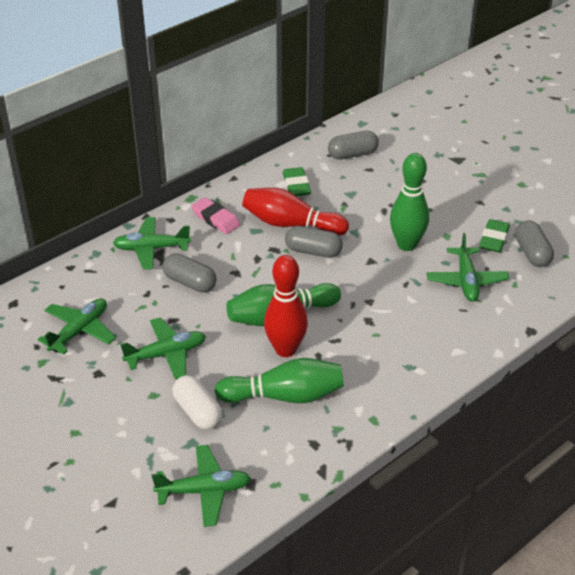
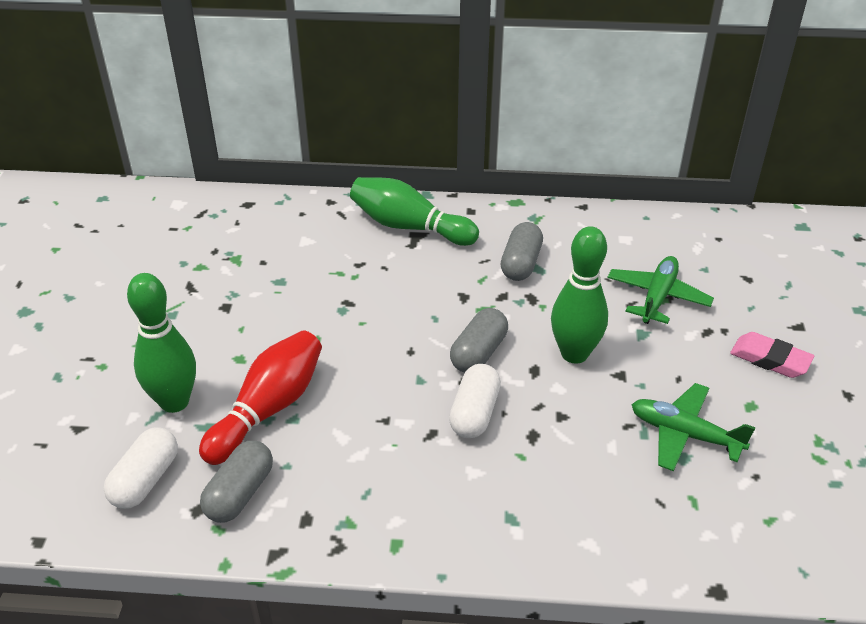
green eraser: [283,167,311,196] [479,219,510,253] = 2 -> none = 0
green plane: [38,298,116,355] [113,217,191,269] [120,318,206,380] [151,445,251,527] [427,233,509,302] = 5 -> [607,256,714,324] [631,383,756,471] = 2
grey capsule: [163,253,217,293] [285,226,343,258] [328,131,379,160] [515,220,554,267] = 4 -> [200,441,273,523] [450,308,508,372] [501,222,543,281] = 3
red bowling pin: [242,188,349,236] [264,255,308,357] = 2 -> [199,330,322,465] = 1
white capsule: [172,375,223,430] = 1 -> [104,427,178,509] [449,364,501,438] = 2

